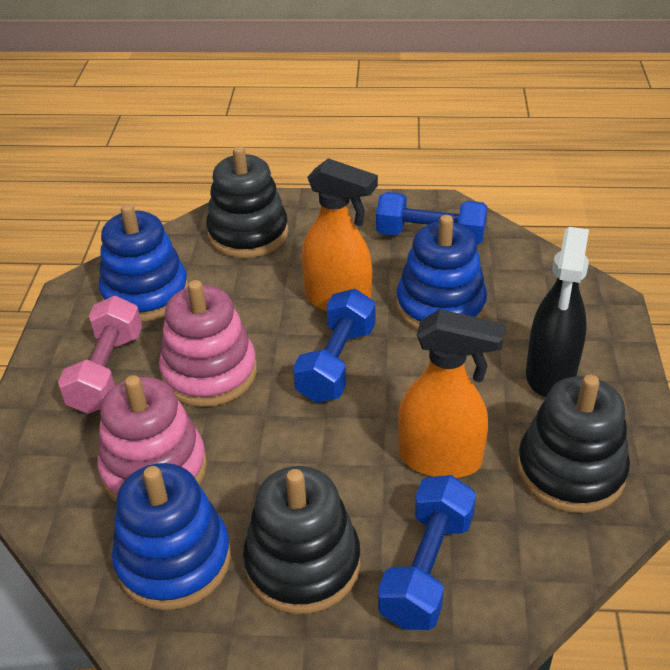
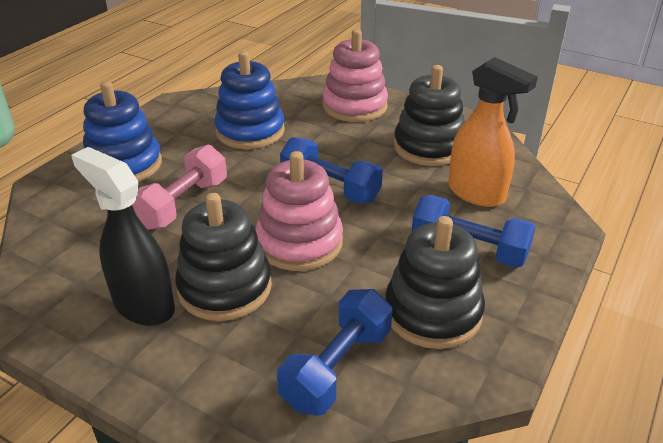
blue stacking toy: [99,204,189,322] [112,463,231,610] [396,215,487,331] = 3 -> [83,81,162,182] [214,51,285,149] = 2
orange spray bottle: [302,158,378,312] [398,309,505,478] = 2 -> [448,57,538,207] = 1

